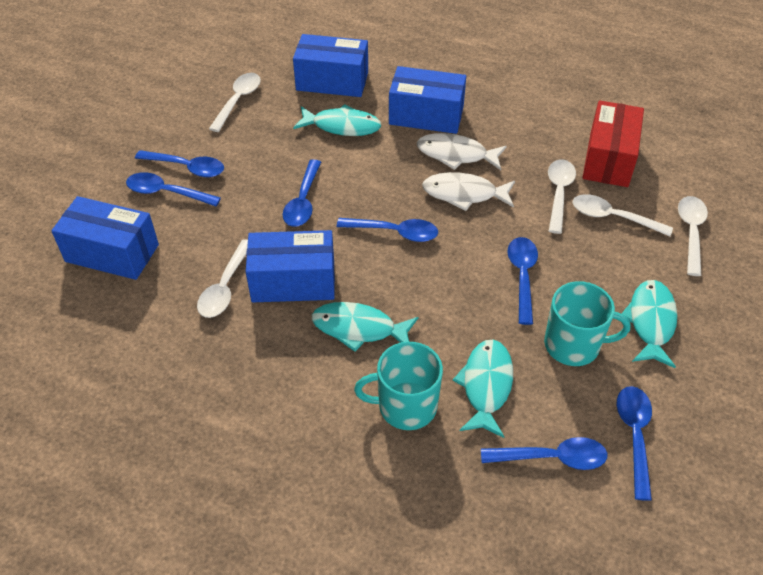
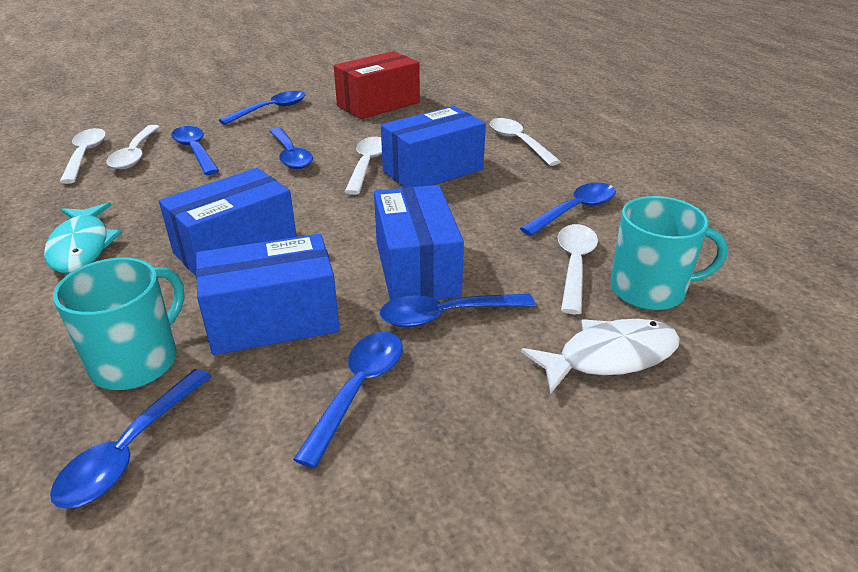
turquoise fish: [293,104,382,136] [312,302,418,352] [453,340,513,438] [622,280,677,368] = 4 -> [44,202,122,273] = 1
white fish: [417,133,507,170] [422,172,515,211] = 2 -> [521,319,680,394] = 1

